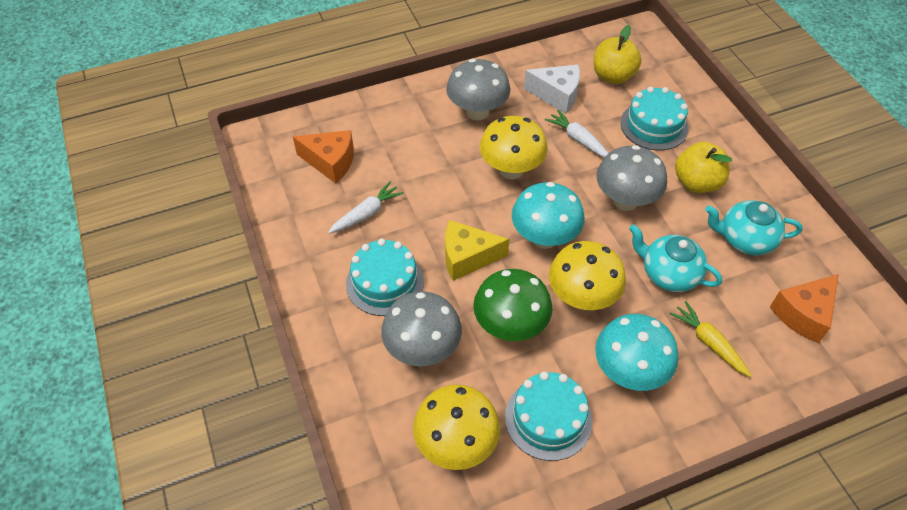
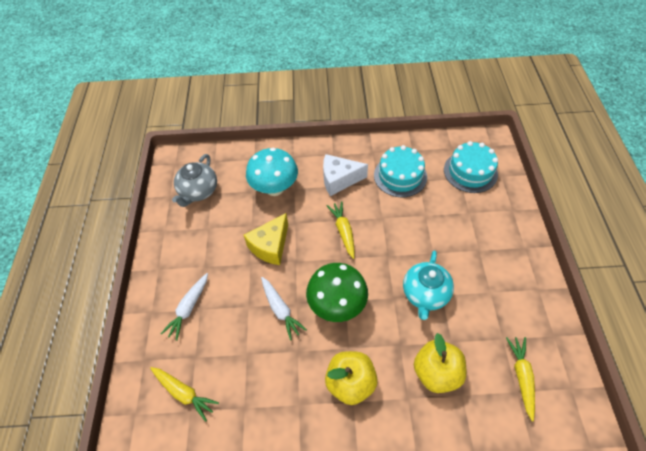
grey mushroom: [381,291,462,366] [446,59,511,121] [596,145,667,211] = 3 -> none = 0
grey teapot: none = 0 -> [172,154,217,207] = 1
orange cheese: [293,130,354,184] [770,274,839,343] = 2 -> none = 0
turquoise cake: [346,238,424,316] [505,372,593,461] [620,86,689,150] = 3 -> [374,145,427,197] [444,141,498,193] = 2
turquoise mushroom: [512,182,585,249] [595,314,678,391] = 2 -> [246,148,298,196] = 1
turquoise teapot: [629,224,722,292] [705,200,803,255] = 2 -> [403,251,454,320] = 1
yellow carrot: [670,301,751,377] = 1 -> [150,367,219,422] [327,201,355,259] [506,337,535,422] = 3
yellow mushroom: [413,384,500,470] [480,116,548,179] [549,241,626,310] = 3 -> none = 0

